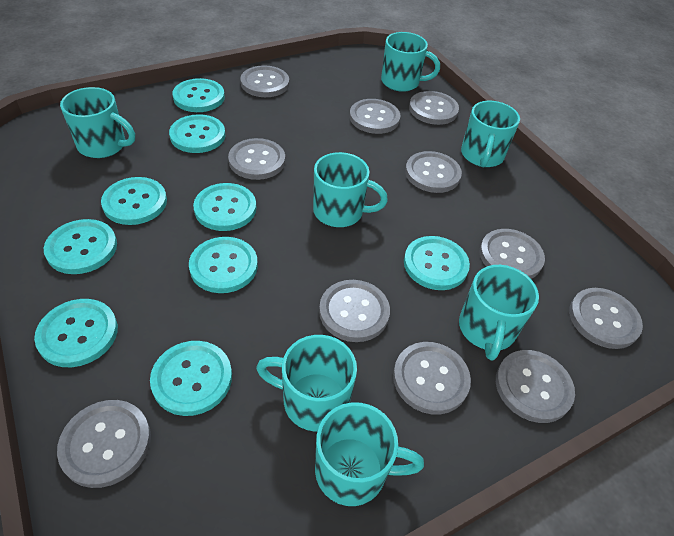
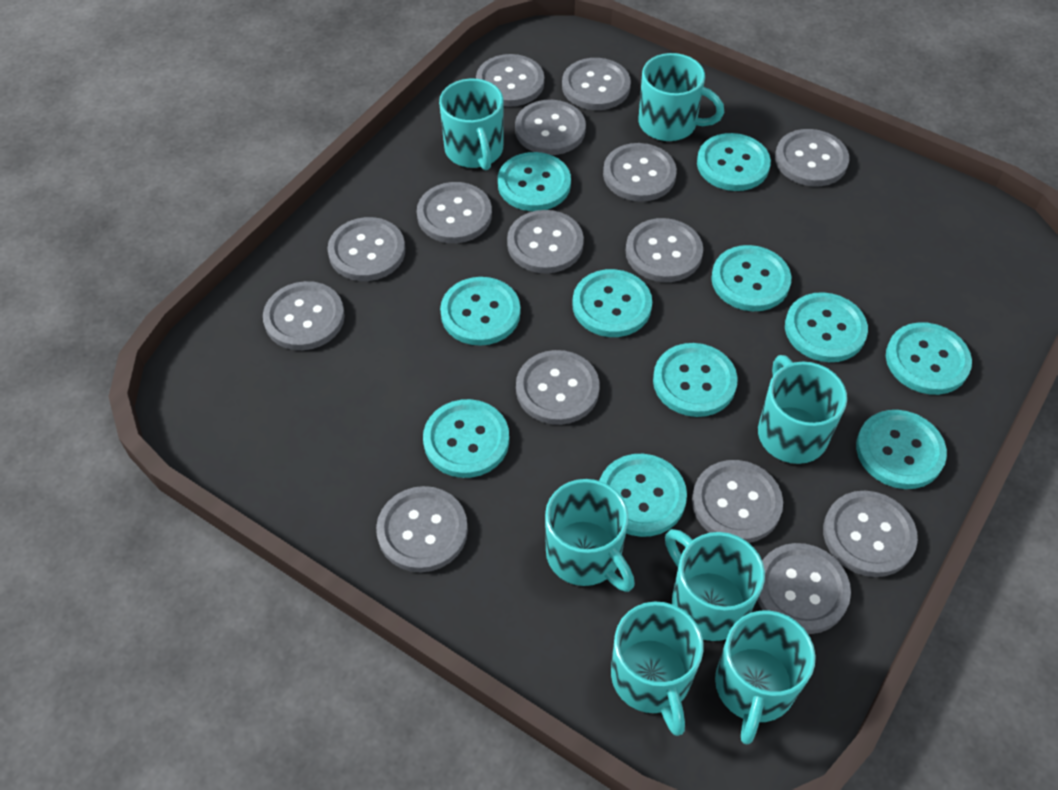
grey button: [57,400,151,488] [228,138,285,180] [240,65,289,97] [319,280,390,342] [349,99,400,134] [393,342,471,415] [405,151,462,193] [409,91,459,125] [479,229,545,279] [496,350,575,423] [569,288,643,349] = 11 -> [263,281,345,350] [327,217,405,281] [376,486,468,572] [417,182,492,243] [476,54,544,107] [507,210,584,273] [515,100,586,155] [516,350,600,425] [562,58,631,110] [603,143,677,202] [626,218,703,282] [692,460,783,543] [757,543,851,634] [775,129,849,187] [823,491,918,577] = 15
turquoise button: [34,299,118,367] [44,219,117,274] [101,177,167,225] [150,341,232,416] [169,114,225,153] [172,78,225,112] [189,237,258,293] [193,183,256,231] [404,236,470,290] = 9 -> [423,399,509,478] [440,277,520,346] [498,152,571,211] [572,269,652,337] [599,454,687,537] [653,343,738,417] [697,133,771,191] [711,245,791,311] [785,292,868,362] [856,410,947,489] [886,322,972,395] = 11

